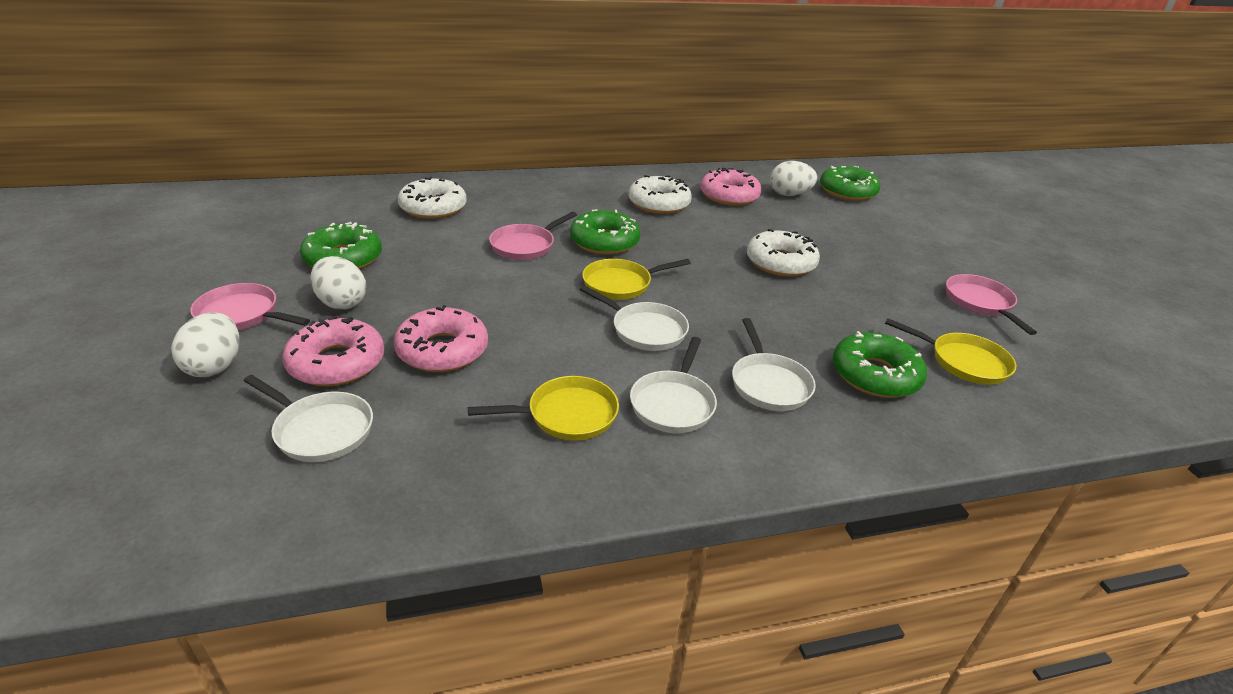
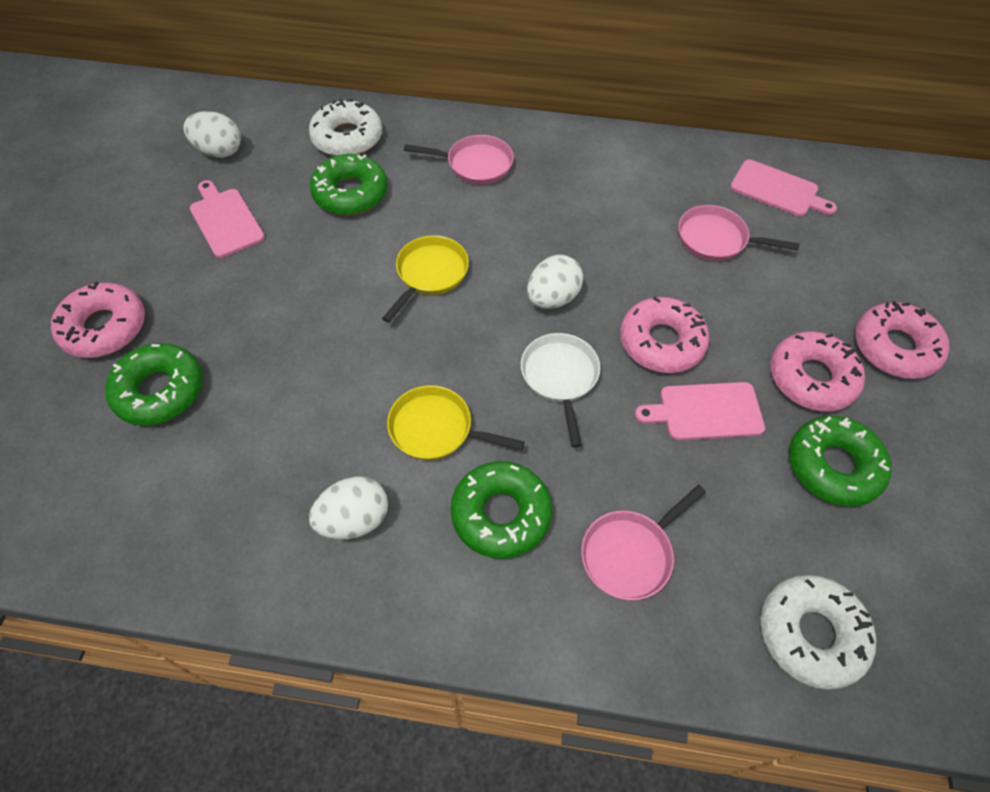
pink cutting board: none = 0 -> [190,180,265,258] [635,382,765,440] [730,160,837,217] = 3
pink donut: [282,316,384,386] [394,305,488,372] [700,167,762,206] = 3 -> [51,282,145,358] [620,297,710,373] [770,331,865,412] [855,301,950,379] = 4
white donut: [398,176,467,219] [628,175,692,214] [747,229,820,277] = 3 -> [309,99,382,156] [760,575,876,690] = 2
white pan: [244,375,373,462] [580,285,689,351] [630,337,717,433] [732,318,816,411] = 4 -> [521,333,600,448] = 1
yellow pan: [468,376,619,440] [582,259,691,300] [885,318,1016,385] = 3 -> [382,235,469,323] [387,385,525,460] = 2

